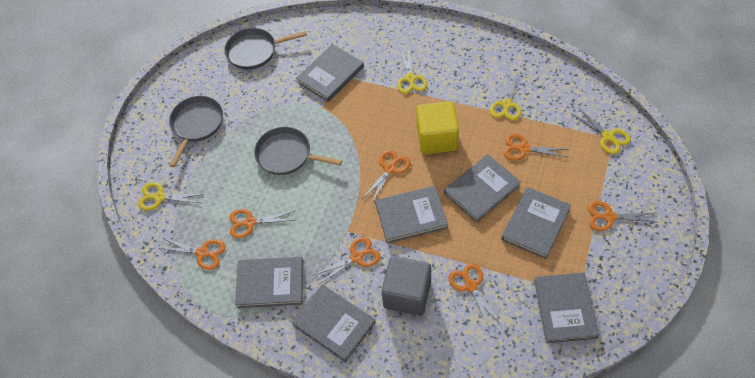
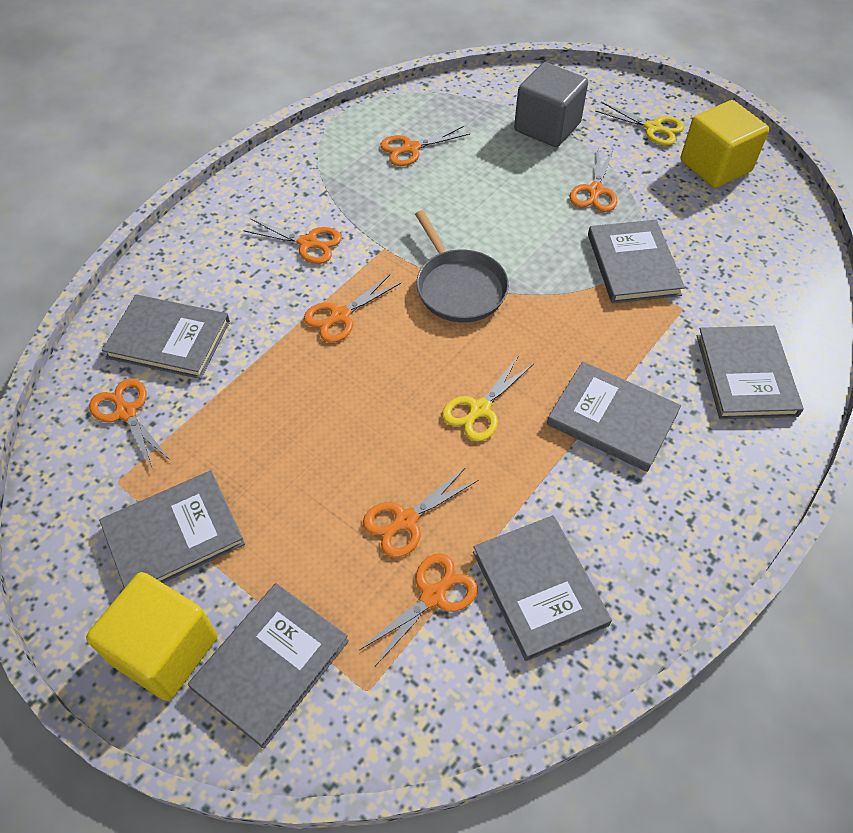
grey pan: [169,96,223,167] [224,28,307,70] [254,127,342,175] = 3 -> [415,211,509,323] = 1
yellow cube: [416,101,459,154] = 1 -> [86,572,217,701] [680,100,769,188] = 2
yellow scissors: [138,182,204,211] [397,49,427,94] [490,73,521,121] [572,107,631,154] = 4 -> [442,357,534,442] [595,102,685,146] = 2

